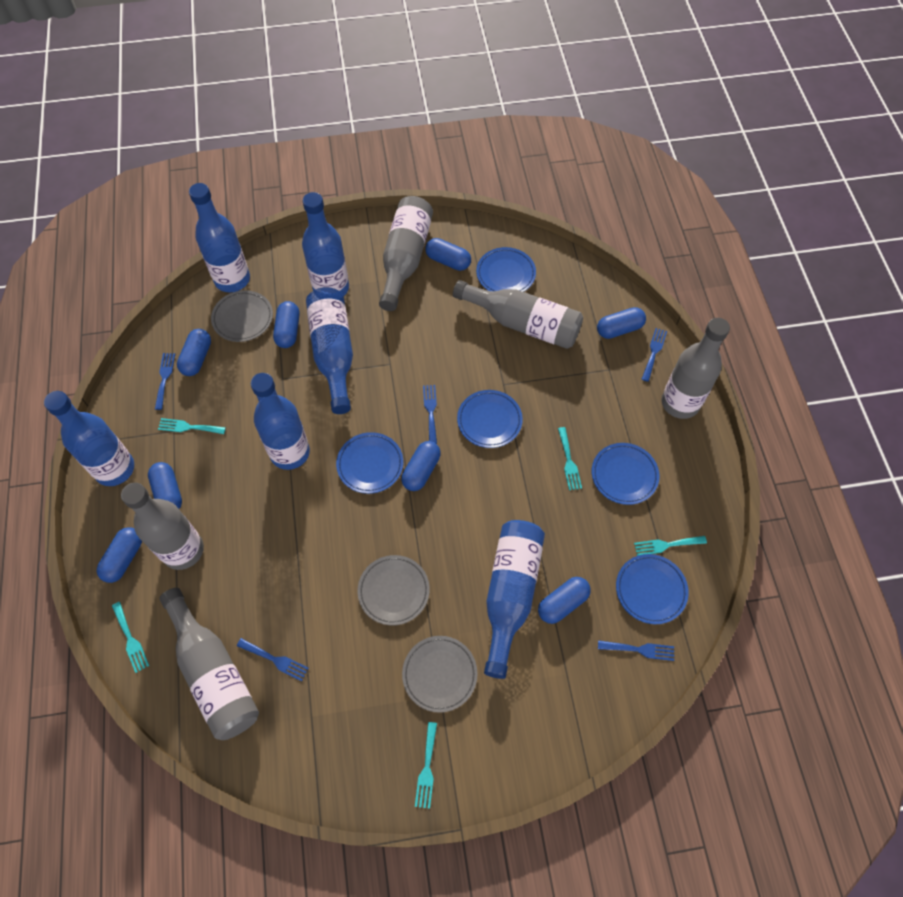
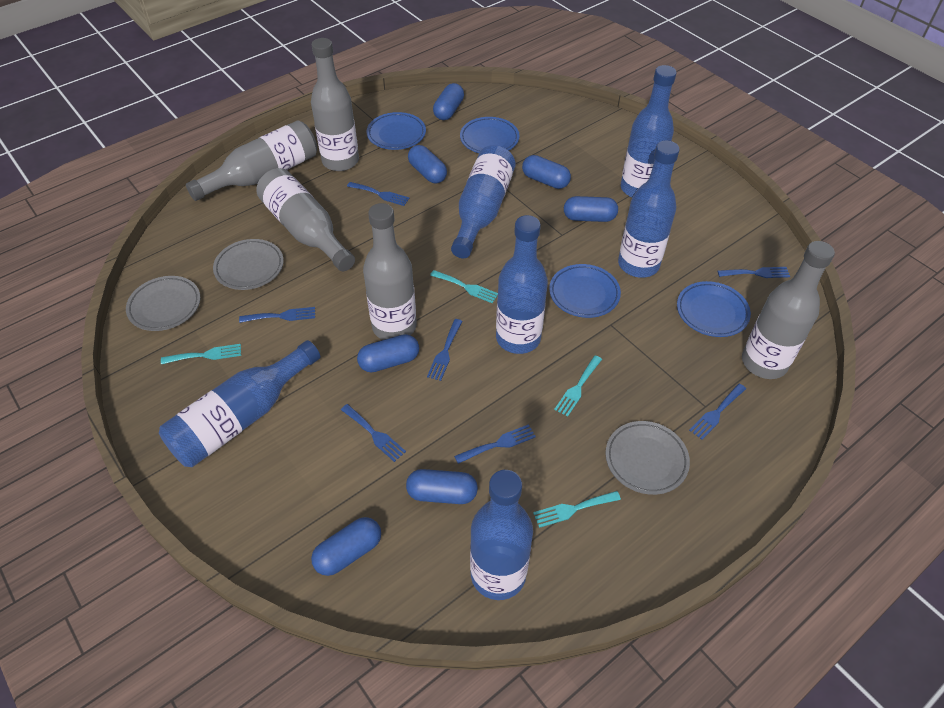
blue capsule: [97,527,142,583] [148,462,182,509] [177,329,211,376] [273,301,300,348] [401,441,441,491] [425,238,471,271] [538,577,591,624] [597,307,646,339] = 8 -> [311,517,381,576] [357,334,419,372] [406,469,478,504] [408,145,447,183] [433,83,464,120] [522,155,571,189] [564,196,618,222] = 7
blue fork: [155,353,175,410] [237,638,309,681] [423,385,437,444] [598,640,674,661] [642,328,667,382] = 5 -> [239,307,315,323] [341,404,406,462] [347,182,410,206] [427,319,462,381] [454,424,536,464] [689,384,746,440] [718,267,790,278] = 7
blue plate: [336,432,403,494] [457,390,523,448] [476,247,536,292] [592,443,660,505] [616,554,689,624] = 5 -> [367,112,426,150] [460,117,520,153] [549,264,621,318] [677,281,751,337] = 4
turquoise fork: [112,602,149,673] [158,418,226,434] [415,722,437,809] [558,427,582,490] [634,536,707,556] = 5 -> [161,344,241,364] [430,270,498,303] [533,491,621,528] [554,355,602,417] = 4

